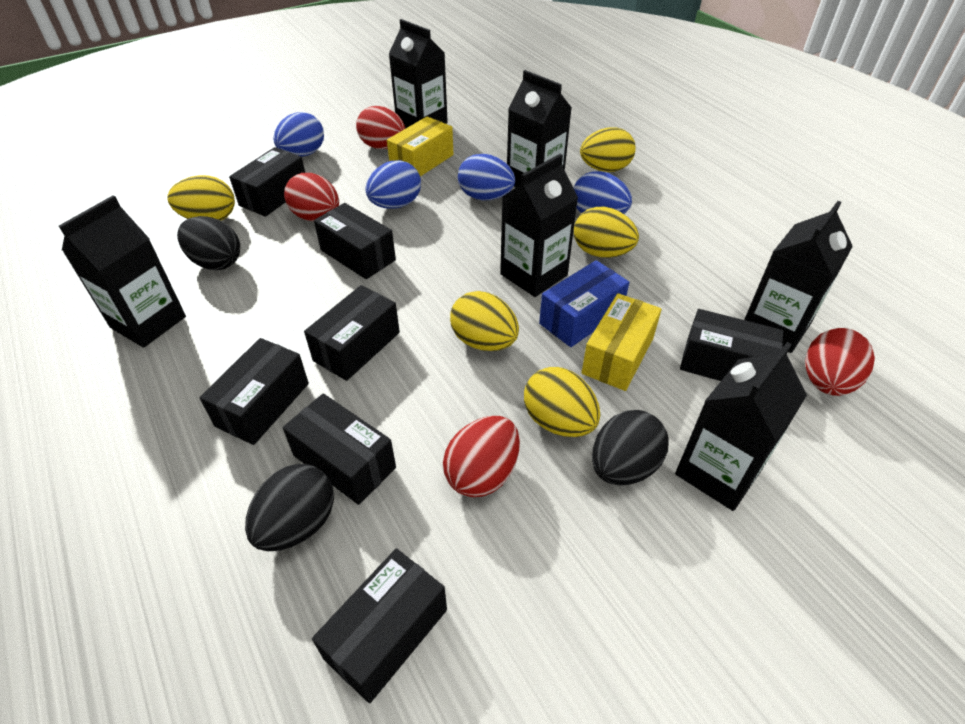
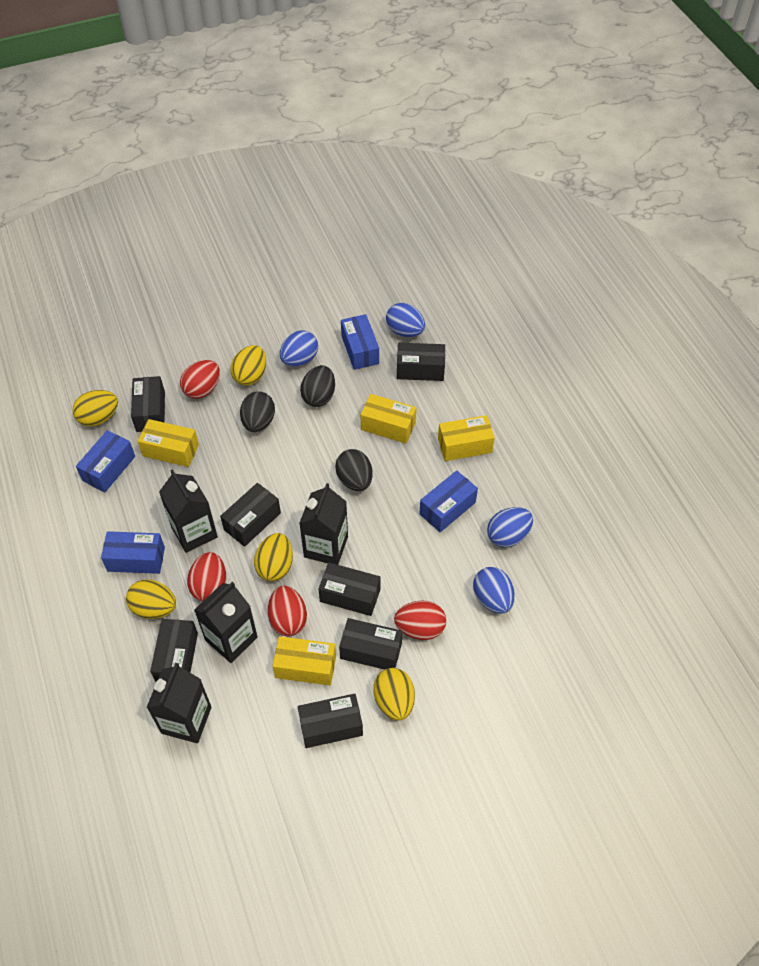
black carton: [59,196,186,348] [389,19,448,128] [500,154,578,297] [507,70,572,187] [675,342,807,511] [744,201,853,353] = 6 -> [146,663,212,743] [159,469,218,553] [194,581,258,663] [299,483,348,565] = 4
blue box: [539,260,629,347] = 1 -> [76,430,135,492] [101,531,165,574] [341,314,379,370] [419,470,478,532] = 4
yellow box: [387,116,453,176] [581,293,662,391] = 2 -> [138,419,199,467] [273,636,336,685] [361,394,416,443] [438,415,495,461] = 4

